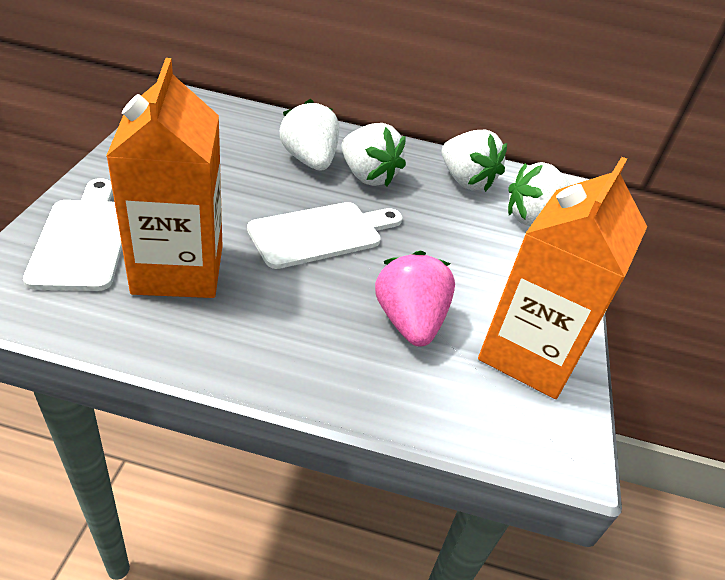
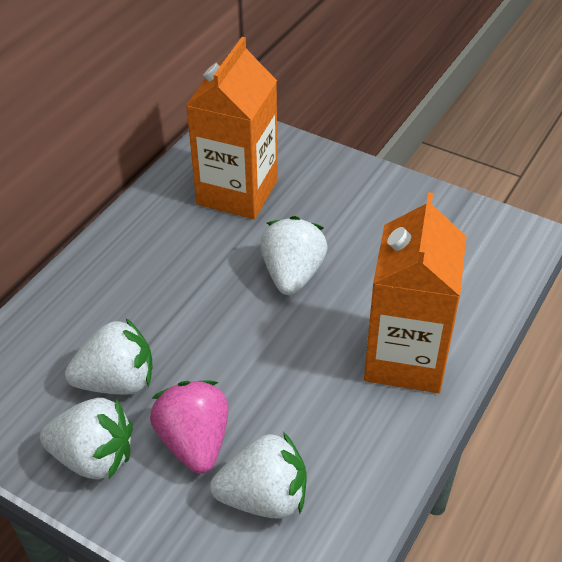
white cutting board: [23,178,122,291] [247,202,402,269] = 2 -> none = 0

